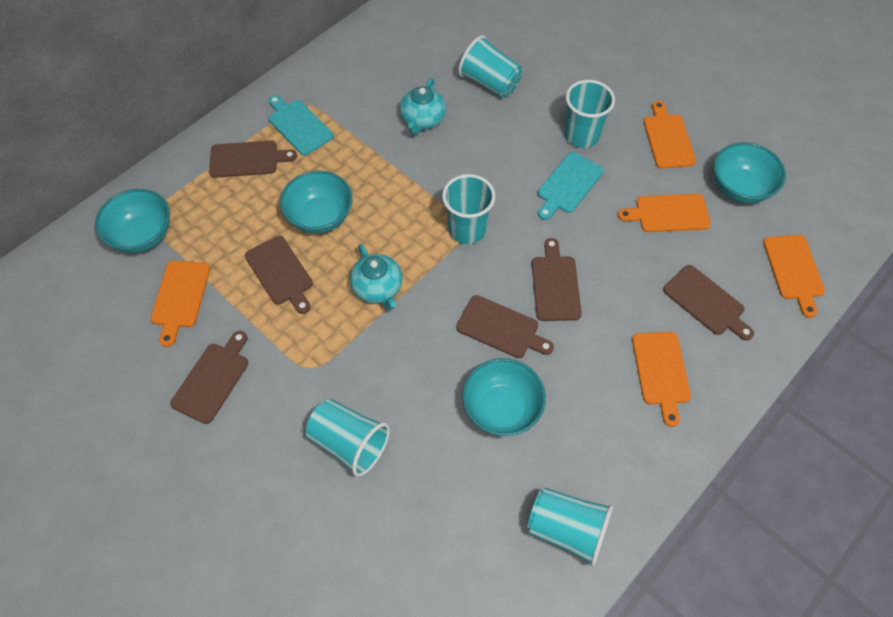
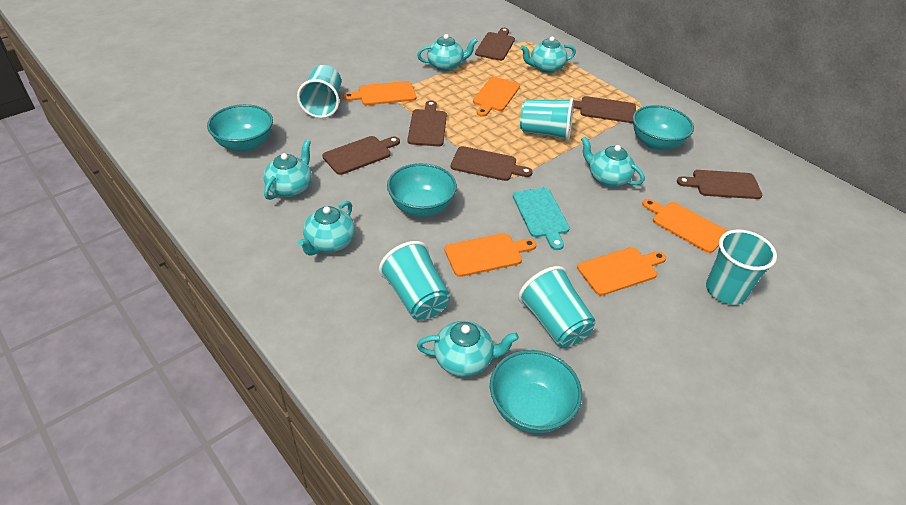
turquoise cutting board: [268,95,334,155] [538,152,603,220] = 2 -> [513,188,570,250] = 1
turquoise teapot: [350,244,403,310] [400,78,446,135] = 2 -> [263,140,312,200] [298,201,355,255] [417,34,478,71] [417,321,519,377] [520,37,576,73] [581,137,645,187] = 6

